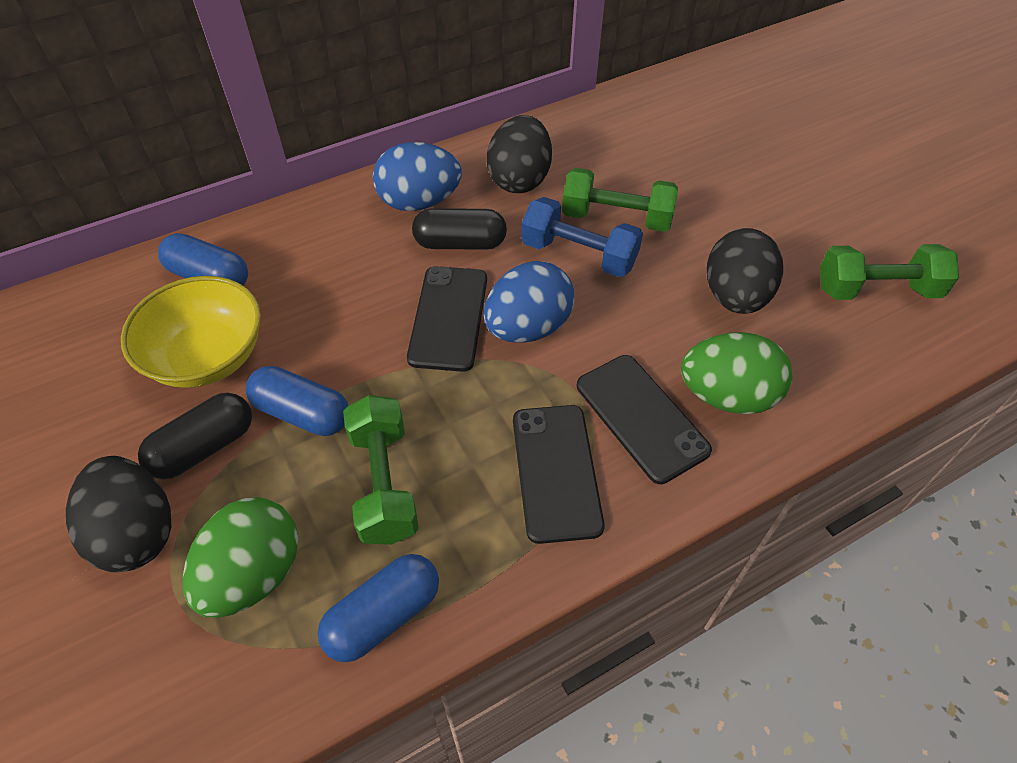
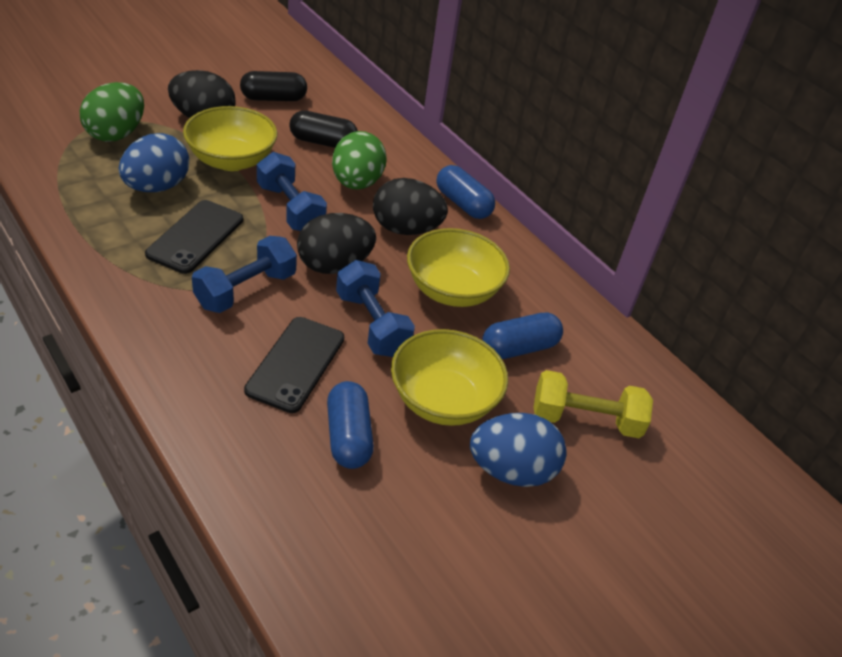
black phone: [407,266,487,372] [513,405,605,544] [577,355,712,484] = 3 -> [145,200,243,274] [244,317,344,413] = 2
blue dumbbell: [521,197,643,277] = 1 -> [192,236,297,313] [257,152,327,231] [336,260,415,357] = 3
green dumbbell: [343,395,419,545] [562,168,678,232] [820,244,959,300] = 3 -> none = 0
yellow bowl: [121,276,261,388] = 1 -> [183,106,277,171] [391,329,508,426] [407,228,510,307] = 3
yellow dumbbell: none = 0 -> [533,370,653,438] = 1

